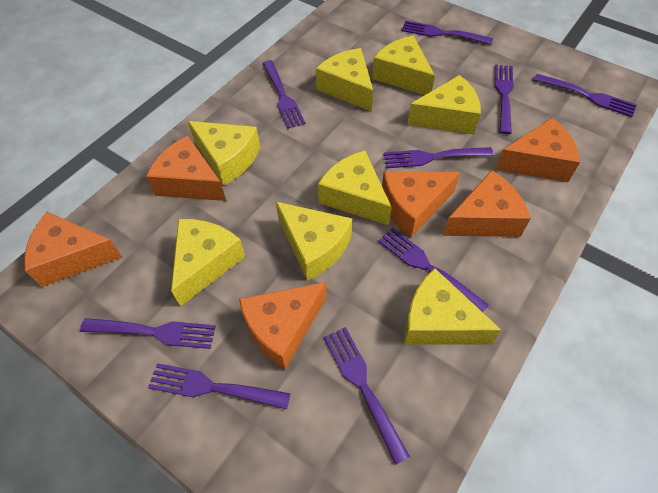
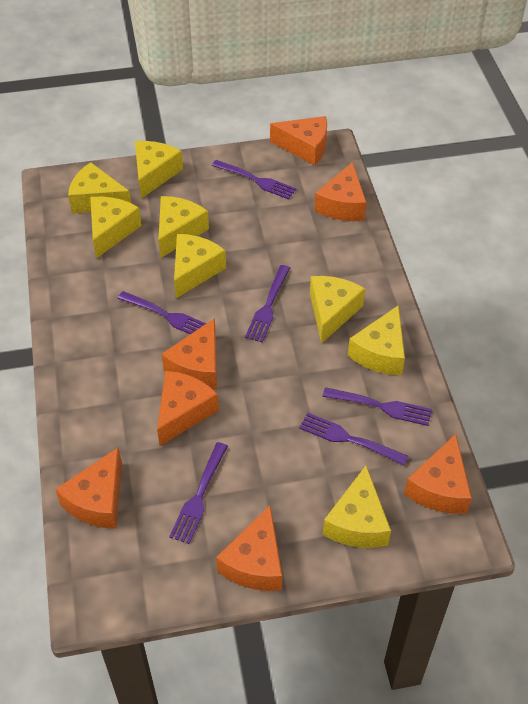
orange cheese: [24,212,122,287] [146,136,226,201] [239,282,327,370] [382,171,460,238] [443,170,531,237] [495,117,580,182] = 6 -> [55,447,122,529] [157,371,219,446] [162,318,217,389] [216,505,282,591] [270,116,327,166] [314,162,367,221] [404,434,472,514] = 7
purple fork: [80,318,216,349] [148,363,291,409] [263,60,305,129] [324,327,410,465] [378,228,489,312] [384,147,494,168] [402,21,493,45] [495,64,514,134] [534,74,637,117] = 9 -> [117,291,206,334] [169,442,228,544] [212,160,296,200] [245,265,290,343] [299,413,409,465] [322,387,432,426] = 6

